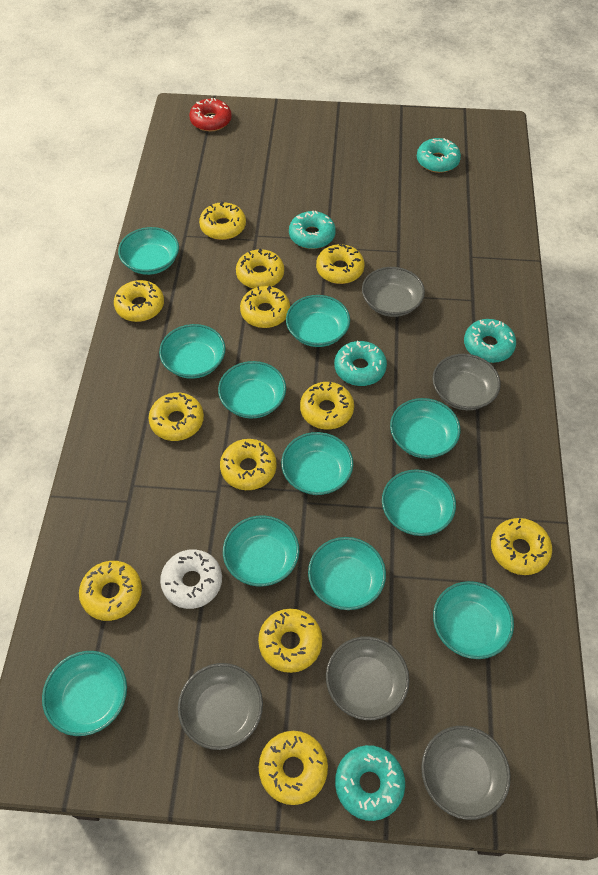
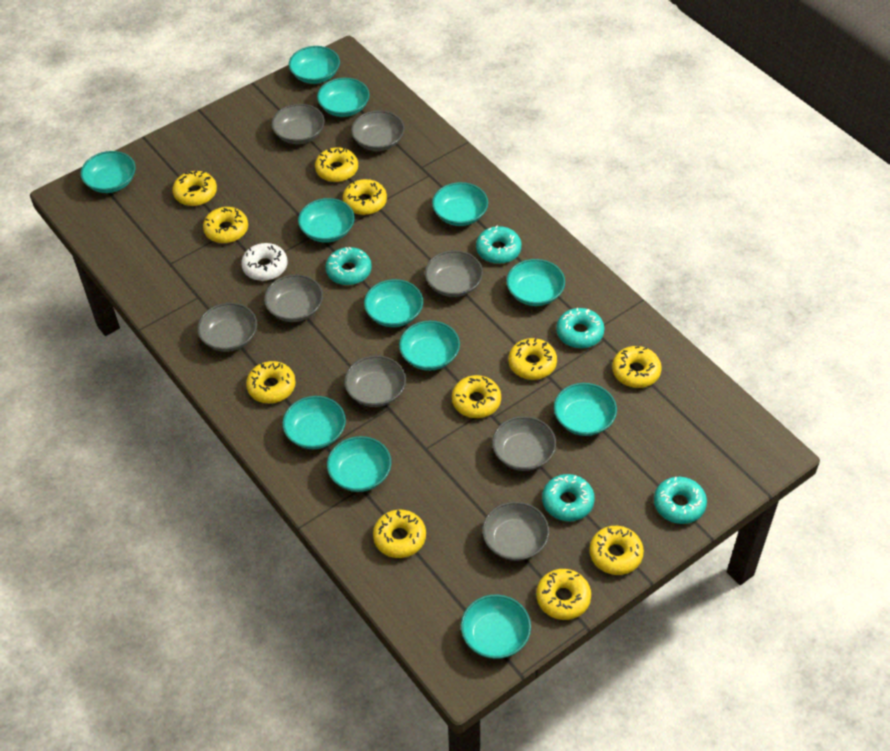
grey bowl: [178,663,263,750] [326,636,410,720] [362,267,425,317] [421,726,511,820] [432,354,501,410] = 5 -> [197,303,257,352] [264,274,323,322] [271,104,325,144] [344,355,406,407] [351,110,405,151] [425,250,483,297] [482,502,549,561] [492,416,556,471] = 8
red donut: [189,98,232,132] = 1 -> none = 0
turquoise bowl: [42,651,127,736] [118,227,179,275] [159,324,226,379] [218,361,286,419] [223,515,299,587] [281,432,353,495] [286,295,350,347] [308,537,386,610] [382,469,456,536] [390,398,461,458] [433,581,514,659] = 11 -> [80,151,136,193] [282,396,346,449] [289,46,340,84] [298,198,355,243] [317,78,370,117] [327,436,391,492] [364,279,423,327] [399,321,460,371] [432,182,488,226] [461,595,531,659] [506,259,565,306] [554,383,617,436] = 12
yellow donut: [79,561,142,621] [114,280,164,322] [149,393,204,441] [199,201,246,240] [220,439,277,490] [236,249,284,289] [240,286,290,328] [258,609,322,673] [258,731,328,805] [300,382,354,429] [316,244,365,284] [491,518,552,575] = 12 -> [173,171,217,206] [203,207,248,243] [246,361,296,403] [315,147,358,182] [343,179,387,215] [373,510,426,558] [452,375,501,418] [508,338,557,380] [536,569,591,620] [589,526,644,575] [612,346,662,388] = 11

